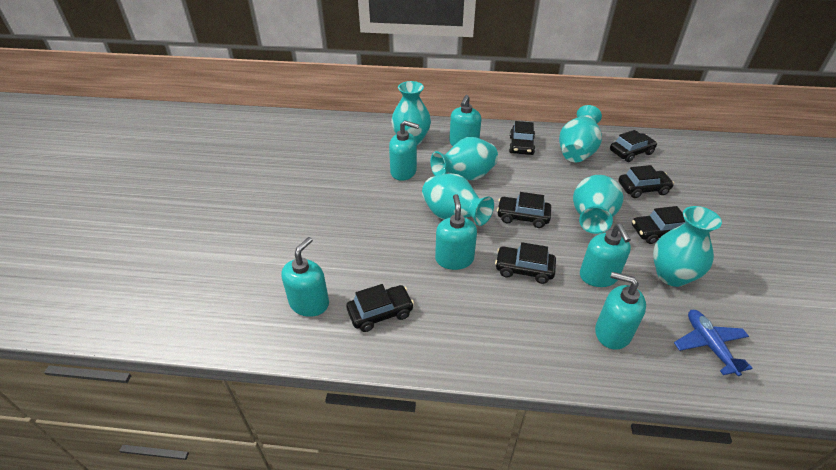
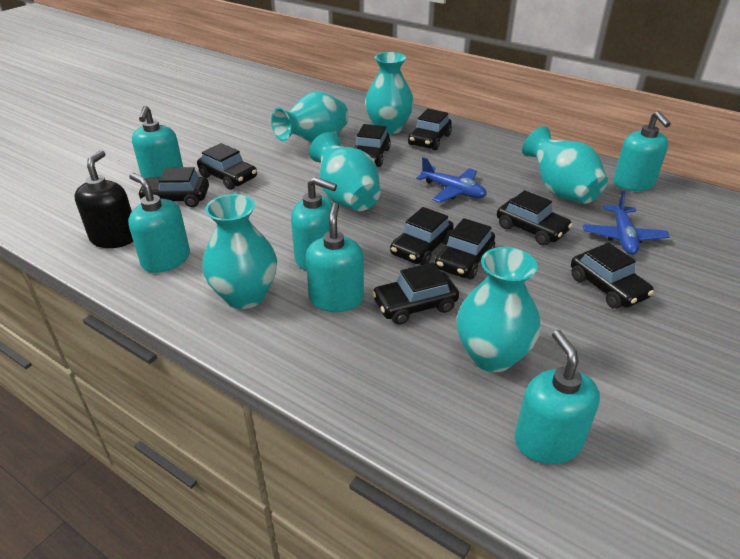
black car: [346,284,414,332] [495,242,556,284] [497,192,551,228] [509,121,535,155] [610,130,657,162] [618,165,674,198] [632,206,685,244] = 7 -> [138,167,209,207] [197,143,257,190] [354,124,391,167] [372,263,459,325] [390,207,454,265] [408,109,452,150] [435,218,495,279] [497,190,572,246] [571,243,654,309] = 9
black soap dispenser: none = 0 -> [74,150,133,248] = 1
blue plane: [674,310,753,376] = 1 -> [416,157,487,203] [583,191,670,255] = 2

